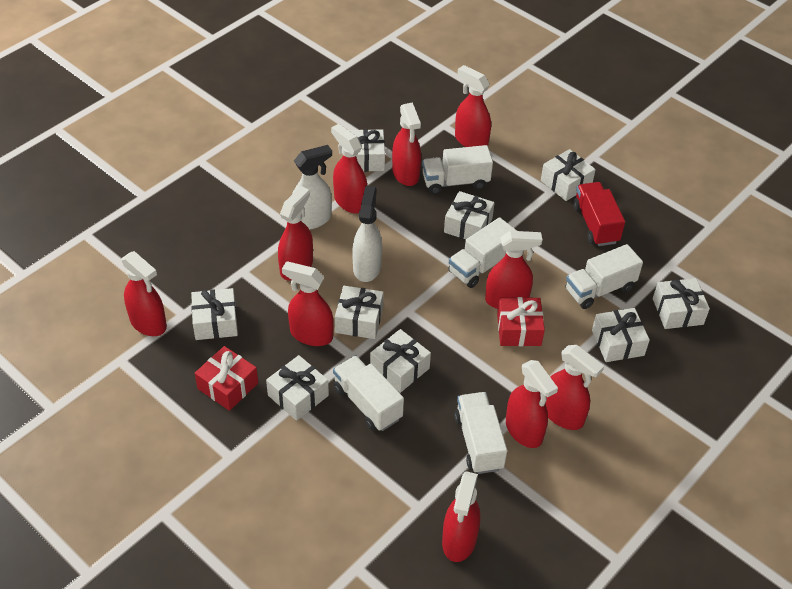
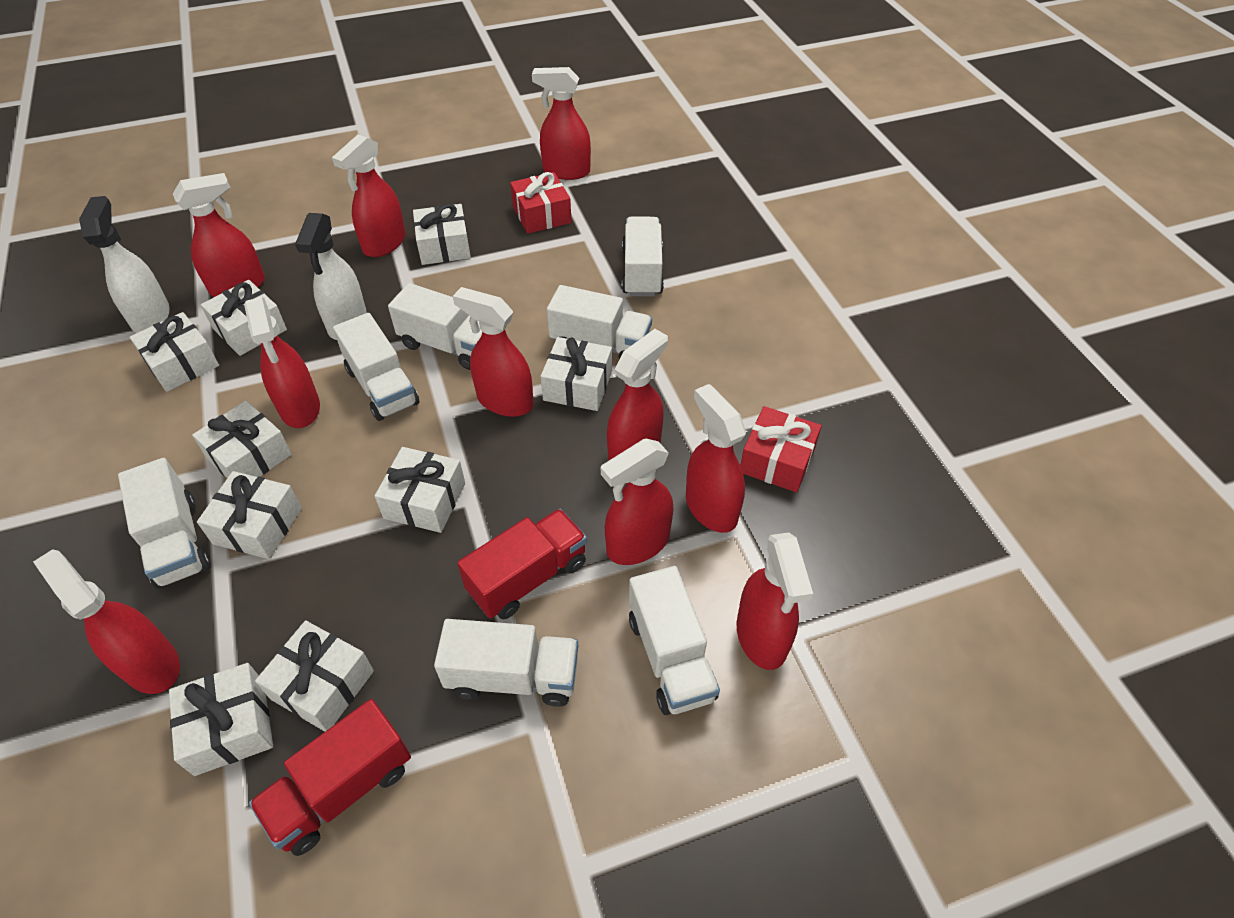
red truck: [573,182,625,246] = 1 -> [249,699,411,856] [457,509,587,619] = 2
white truck: [333,356,404,431] [422,145,493,194] [448,217,517,288] [454,392,507,474] [566,244,643,309] = 5 -> [118,458,211,589] [333,313,419,421] [388,283,482,370] [434,619,578,707] [547,285,652,359] [622,216,664,297] [629,566,720,715] = 7

